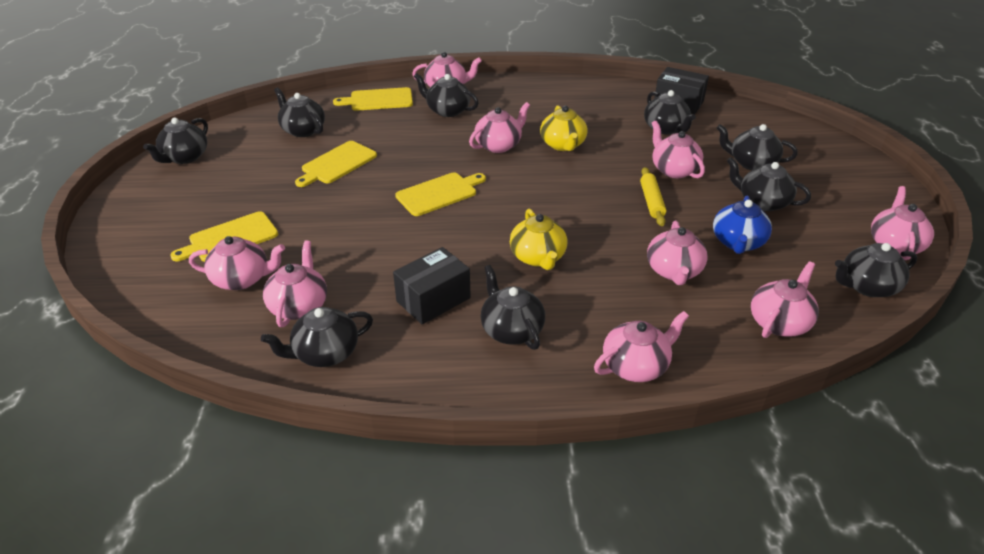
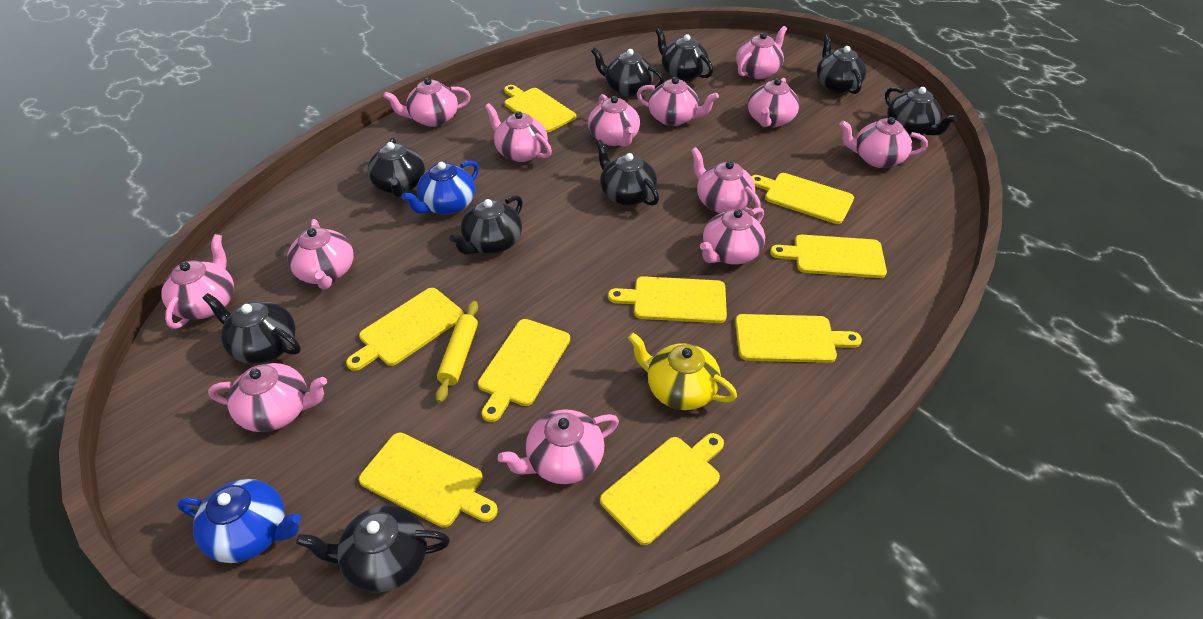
black box: [393,247,471,325] [654,67,709,114] = 2 -> none = 0
blue teapot: [713,196,772,254] = 1 -> [177,479,301,563] [402,160,479,215] = 2
pink teapot: [189,236,285,290] [263,241,327,327] [412,52,482,87] [469,102,530,153] [594,311,689,382] [647,221,707,285] [652,121,705,178] [751,261,819,338] [871,186,934,260] = 9 -> [161,234,234,329] [208,363,327,432] [287,219,354,290] [383,78,471,127] [485,103,552,162] [498,409,619,484] [588,94,640,147] [637,77,719,126] [691,147,761,213] [700,207,765,264] [736,26,787,79] [748,78,800,127] [839,117,928,168] = 13
yellow cutting board: [170,211,278,262] [295,141,377,187] [333,87,413,111] [395,172,486,216] = 4 -> [346,288,464,371] [359,432,498,528] [478,319,570,422] [504,85,576,133] [600,433,724,545] [608,276,727,323] [735,314,862,363] [751,173,854,224] [770,235,887,278] = 9
yellow teapot: [510,208,567,270] [540,106,588,151] = 2 -> [628,332,737,410] = 1

